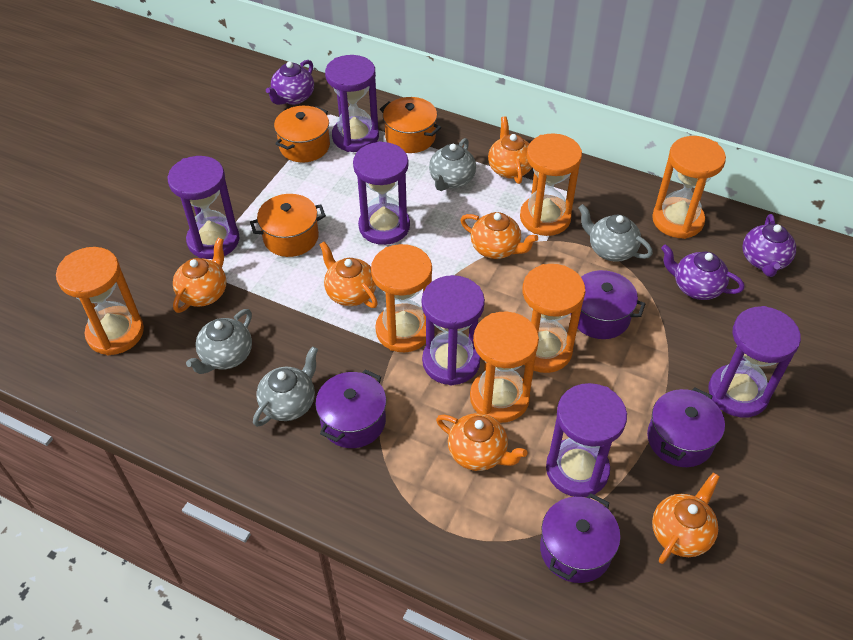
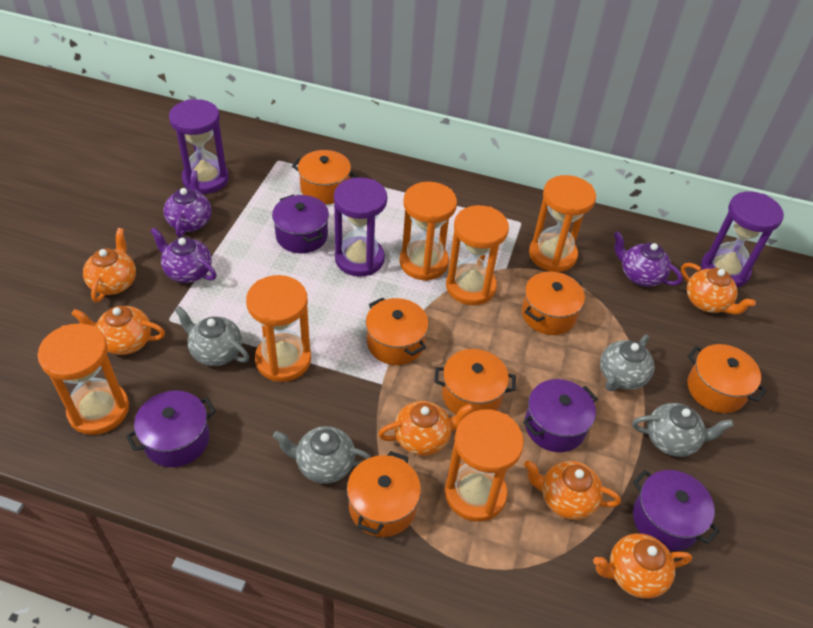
orange pot: [250,194,326,257] [274,106,330,163] [380,97,441,153] = 3 -> [292,150,357,204] [347,451,421,537] [366,297,429,365] [434,349,516,414] [522,271,585,335] [687,344,766,413] = 6
purple hourglass: [167,156,240,259] [325,55,379,152] [353,141,410,245] [422,275,485,386] [546,383,627,497] [708,306,801,418] = 6 -> [169,99,229,194] [334,177,387,277] [701,192,784,287] = 3

